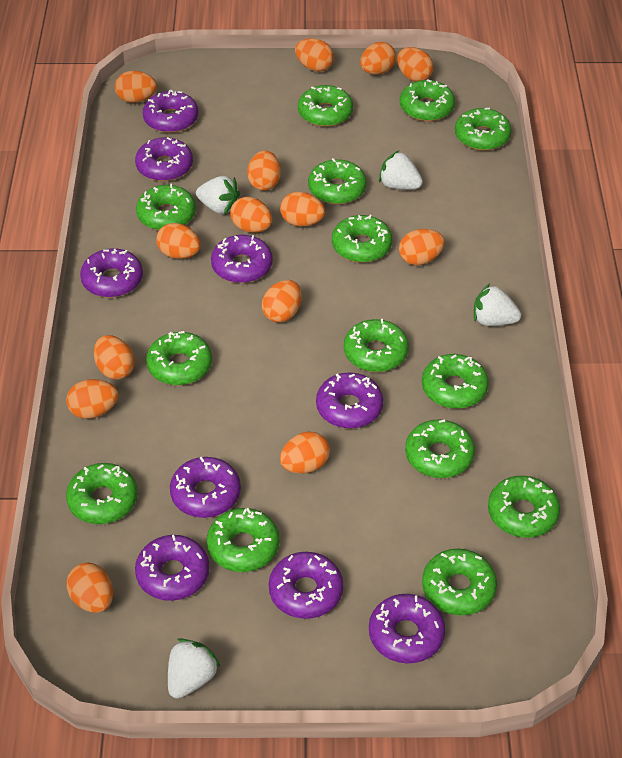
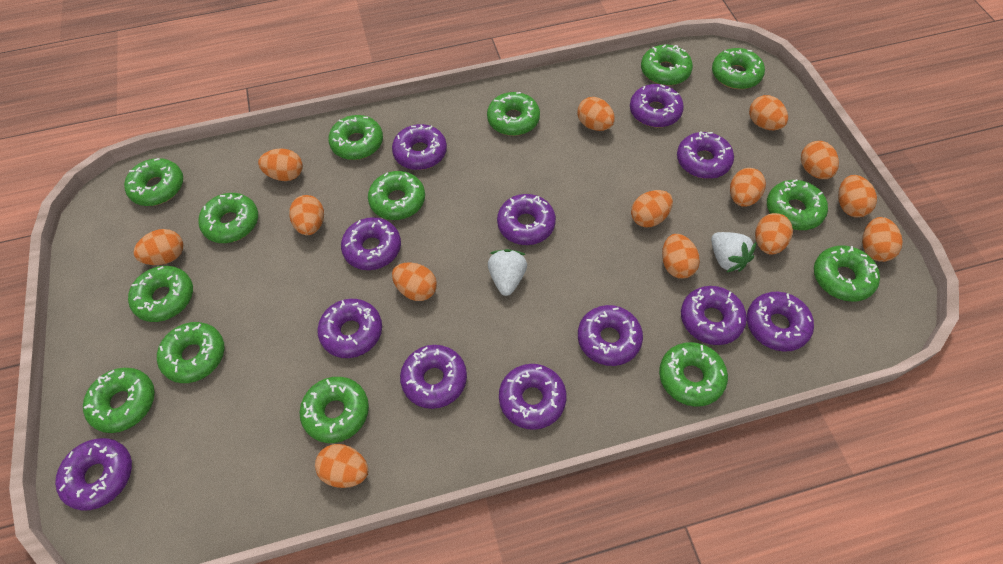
purple donut: [80,248,143,298] [135,137,193,181] [135,535,209,601] [143,90,198,133] [170,457,241,518] [211,235,273,283] [269,552,343,619] [316,373,383,429] [369,594,445,664] = 9 -> [55,438,132,510] [317,299,382,358] [341,217,401,270] [392,124,447,170] [400,345,467,409] [497,194,556,245] [499,364,567,430] [578,305,643,366] [630,84,684,127] [677,131,734,179] [681,286,747,345] [747,292,814,352] = 12
white strawberry: [168,638,220,699] [196,176,240,214] [379,151,423,189] [474,284,521,326] = 4 -> [488,249,527,296] [711,232,756,272] = 2

